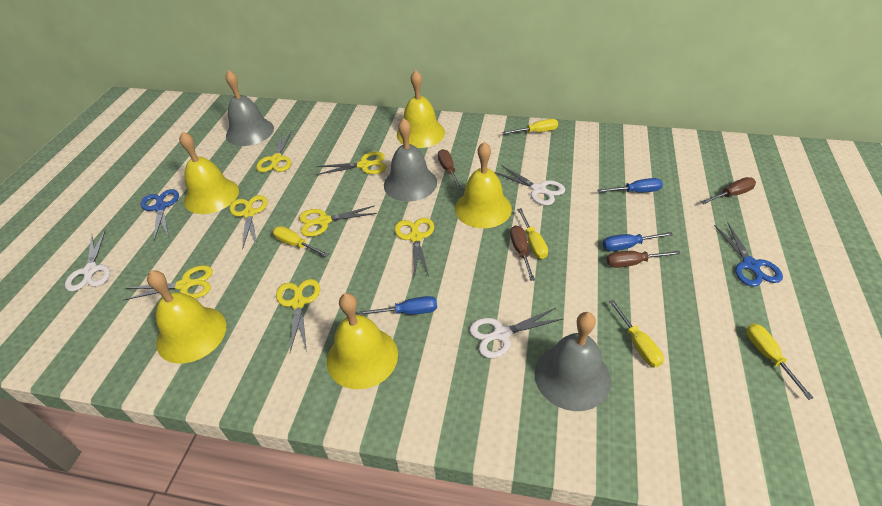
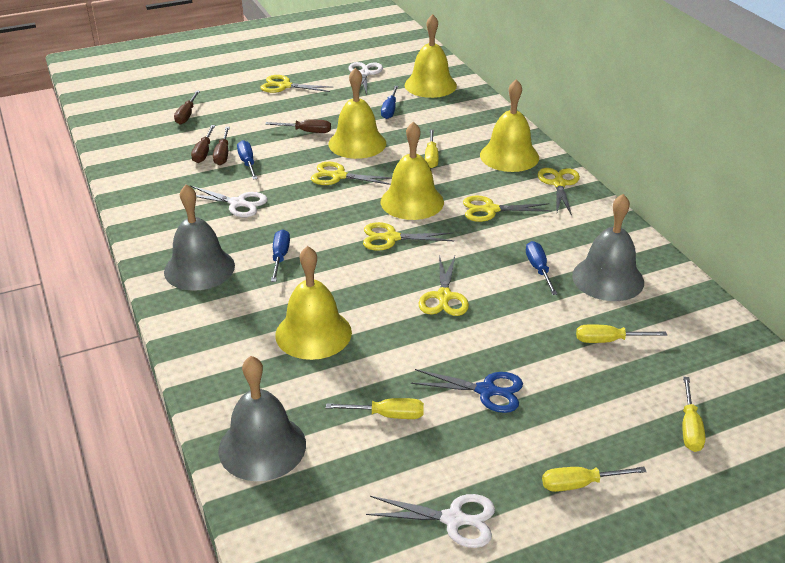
blue scissors: [141,189,179,240] [714,222,783,287] = 2 -> [411,369,523,413] = 1
blue screwdriver: [359,296,437,315] [597,178,663,193] [603,232,673,251] = 3 -> [237,140,258,180] [271,229,290,282] [381,86,398,119] [526,241,557,295] = 4
yellow scissors: [123,265,213,301] [229,195,268,249] [256,131,292,172] [276,279,320,352] [299,205,377,237] [316,152,386,175] [395,218,434,278] = 7 -> [261,75,332,93] [311,162,392,185] [363,222,454,251] [419,255,469,316] [463,195,552,222] [538,168,580,216] = 6

